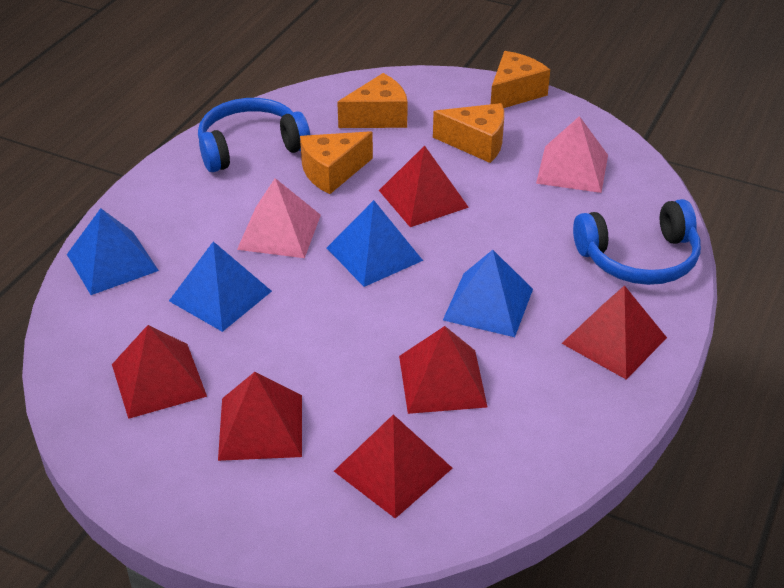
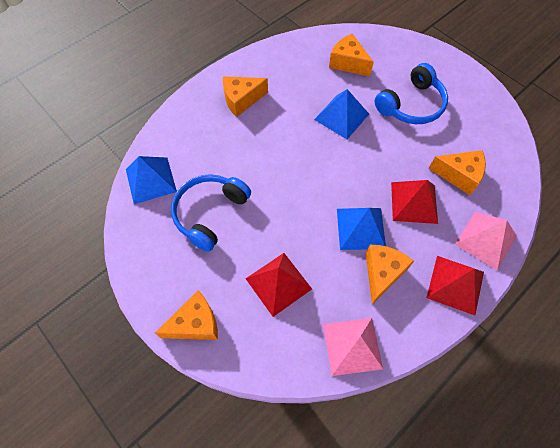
blue pyramid: [67,208,159,295] [169,241,272,332] [327,200,423,287] [443,250,533,337] = 4 -> [126,156,177,204] [314,89,369,139] [337,208,386,250] = 3
orange cheese: [300,131,373,194] [337,73,408,128] [433,103,504,163] [491,51,550,108] = 4 -> [155,290,218,340] [223,76,268,117] [329,34,374,76] [366,245,414,304] [428,150,486,195] = 5
red pyramid: [112,325,207,419] [218,372,302,461] [334,415,453,519] [379,145,469,227] [399,326,488,414] [562,285,667,380] = 6 -> [245,253,312,317] [391,180,438,224] [427,256,484,315] = 3

